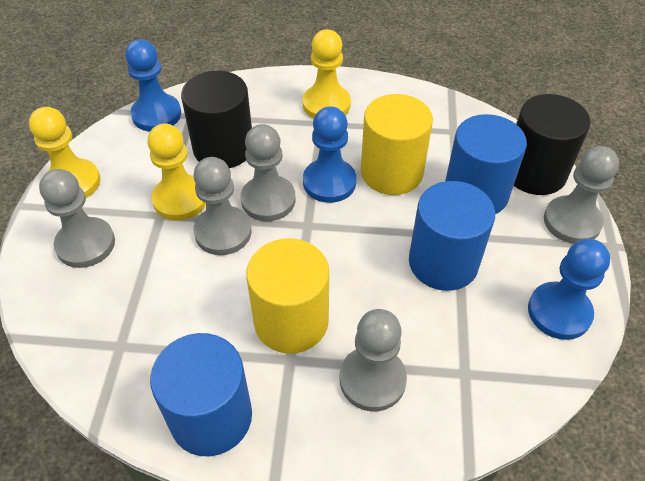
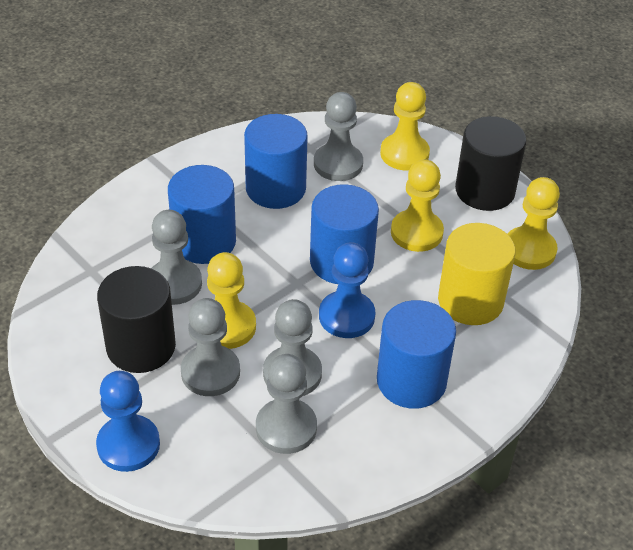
blue cylinder: [150,333,252,456] [409,181,495,291] [445,114,527,214] = 3 -> [168,165,236,264] [244,114,308,209] [310,184,379,284] [377,300,456,409] = 4
blue pawn: [125,39,181,132] [303,106,356,203] [528,239,610,340] = 3 -> [96,371,160,472] [319,242,375,338] = 2
yellow cylinder: [246,238,329,354] [361,94,433,195] = 2 -> [438,223,516,325] = 1
yellow pawn: [29,107,101,198] [147,123,206,221] [302,29,351,119] = 3 -> [207,252,256,349] [380,82,430,170] [391,159,444,252] [507,177,560,270] = 4

